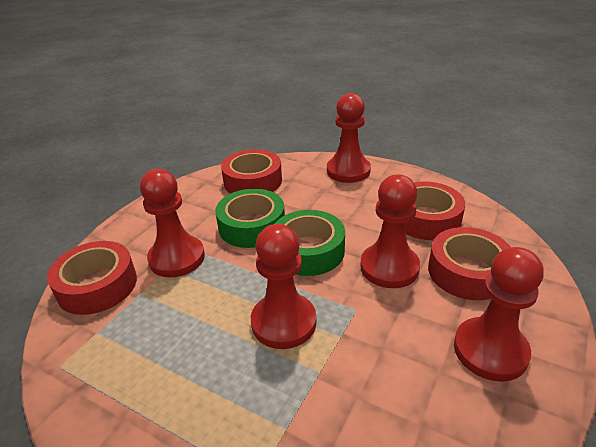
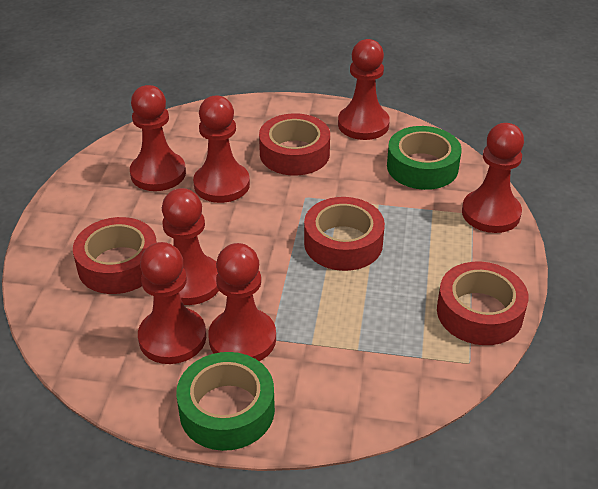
red pawn: [140,169,205,277] [251,224,316,349] [327,93,371,183] [360,174,420,288] [454,247,544,382] = 5 -> [130,85,186,191] [138,242,206,364] [162,188,219,305] [193,96,250,203] [208,243,276,361] [338,39,390,140] [462,123,524,233] = 7

